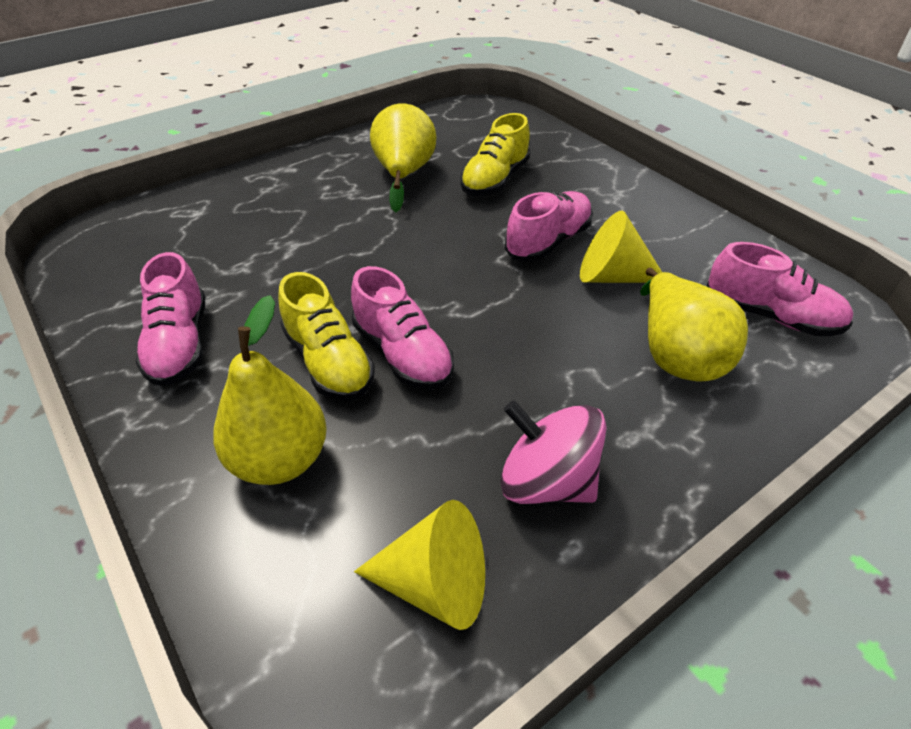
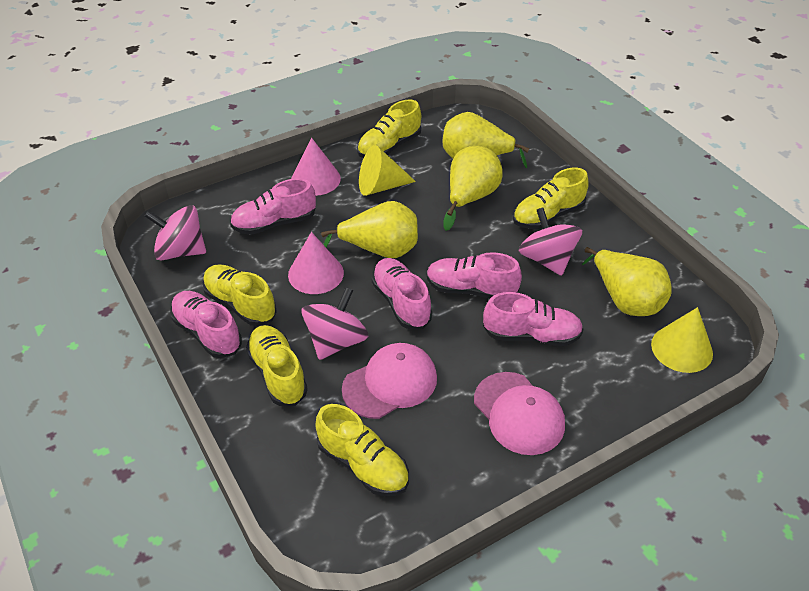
pink cap: none = 0 -> [342,343,437,419] [474,372,565,455] = 2
pink cone: none = 0 -> [288,232,344,294] [291,138,341,196] = 2
pink shoe: [136,252,205,387] [351,266,454,390] [505,191,593,262] [707,242,853,336] = 4 -> [170,291,242,358] [230,178,316,235] [372,258,432,329] [427,252,522,299] [483,292,583,346] = 5
pink spinning top: [500,400,607,504] = 1 -> [145,205,206,260] [301,287,369,360] [519,208,582,276] = 3
yellow pear: [213,295,327,485] [370,103,436,213] [640,268,748,381] = 3 -> [321,201,418,258] [443,112,529,168] [443,146,503,231] [582,247,671,316] = 4
yellow shoe: [278,272,375,401] [460,113,530,196] = 2 -> [203,264,277,326] [246,325,308,406] [315,404,409,496] [357,99,422,158] [513,168,589,229] = 5

